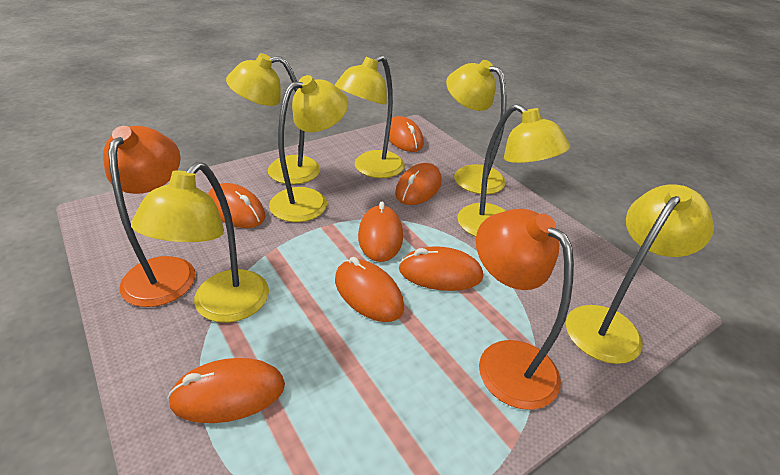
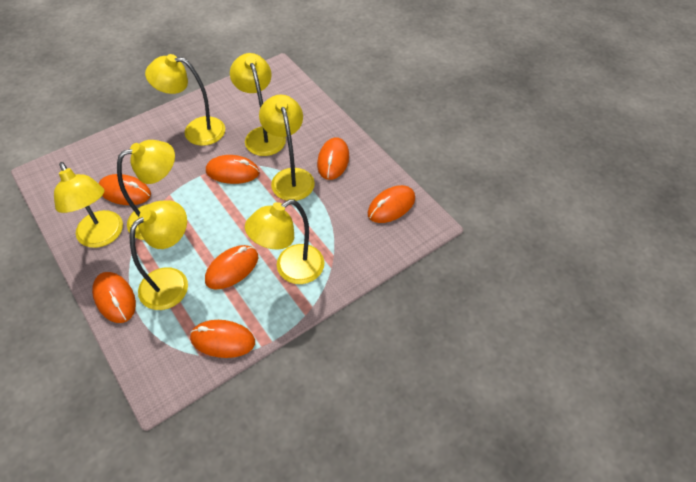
orange lamp: [103,126,196,307] [476,209,574,410] = 2 -> none = 0

